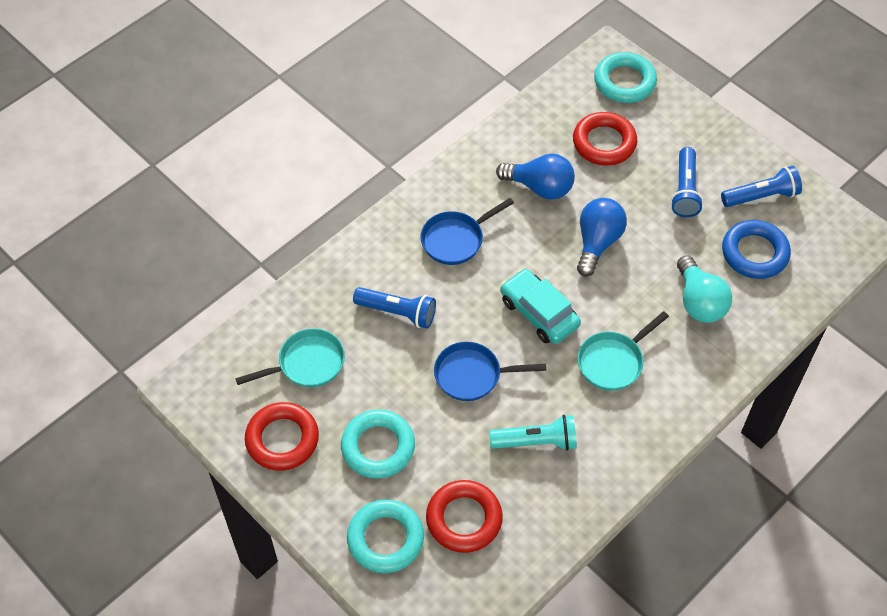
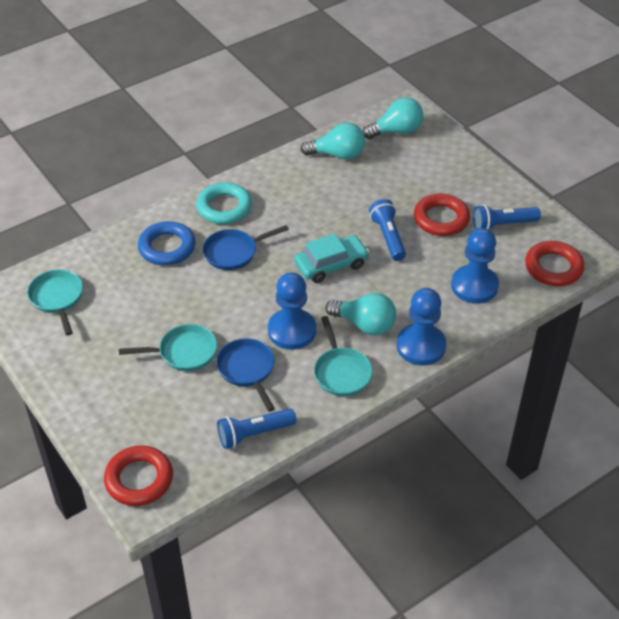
blue light bulb: [496,153,575,200] [577,198,627,277] = 2 -> none = 0
blue pawn: none = 0 -> [268,272,316,350] [397,288,446,366] [451,228,499,304] = 3
turquoise flashlight: [489,415,577,451] = 1 -> none = 0
turquoise light bulb: [677,255,732,323] = 1 -> [300,122,365,160] [325,293,396,336] [363,97,423,139] = 3
turquoise pan: [235,328,345,387] [578,311,669,391] = 2 -> [27,269,83,335] [119,324,217,371] [314,316,373,396] = 3
turquoise ring: [341,410,415,478] [347,499,424,573] [594,52,657,103] = 3 -> [196,182,252,224] = 1

